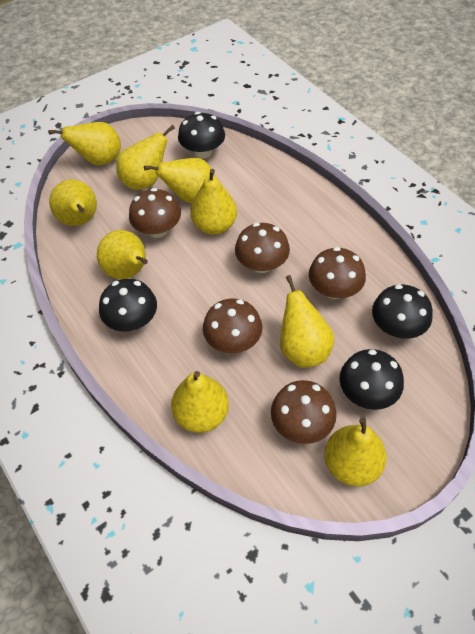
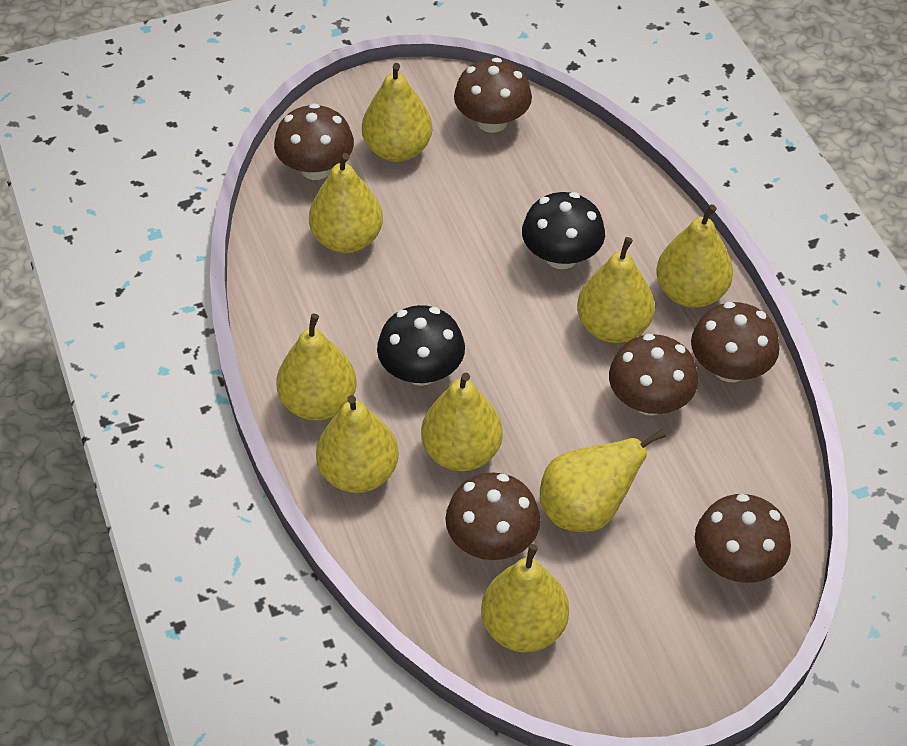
black mushroom: [99,279,157,332] [178,112,225,159] [339,349,404,410] [372,284,433,339] = 4 -> [377,305,465,386] [522,192,605,269] = 2
brown mushroom: [129,188,181,238] [203,299,262,353] [235,223,290,273] [271,380,337,444] [309,247,366,299] = 5 -> [274,103,354,180] [445,472,541,560] [454,58,532,133] [609,334,698,416] [691,302,780,382] [695,494,791,583] = 6

